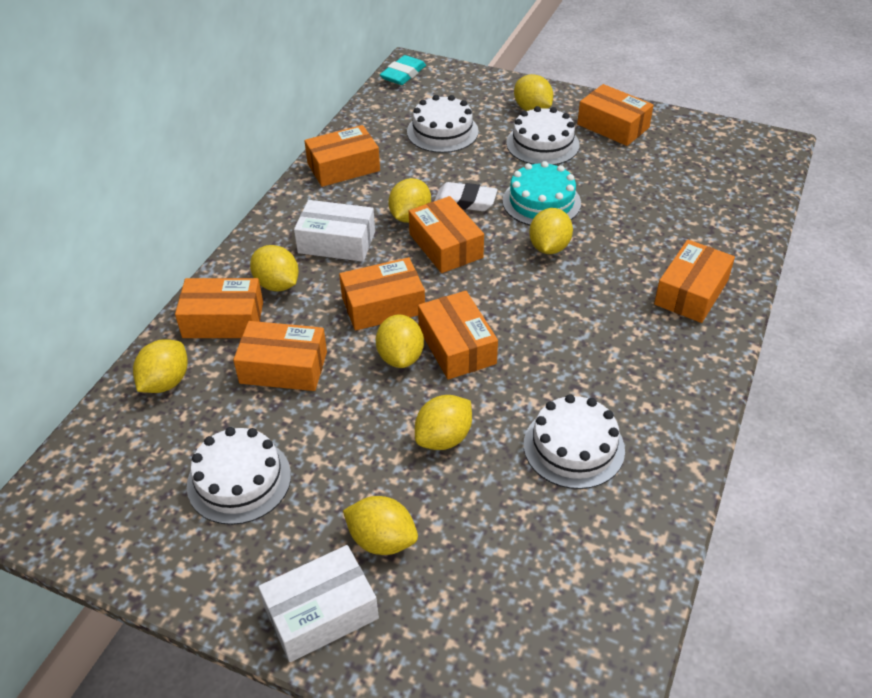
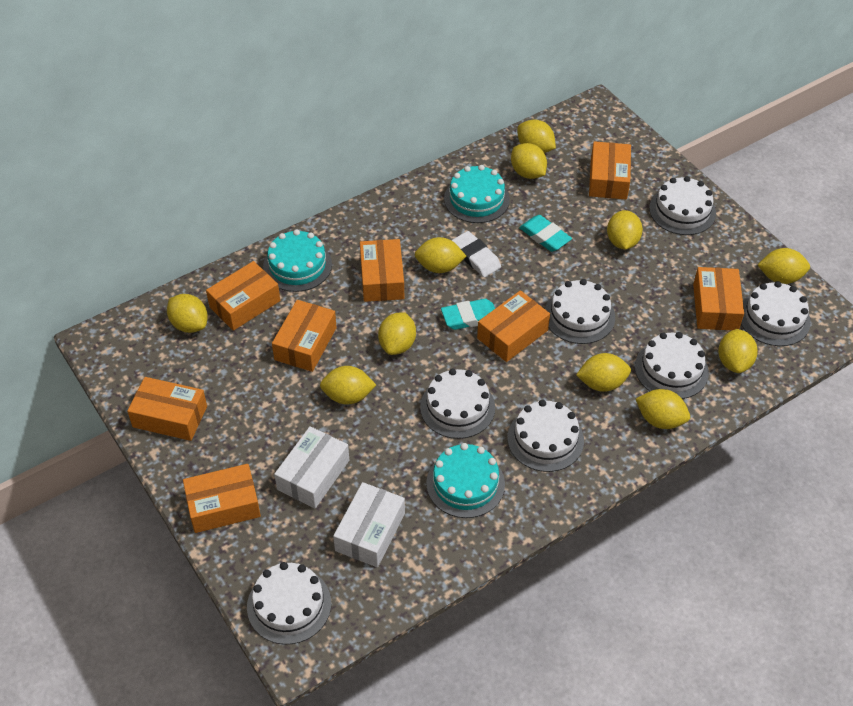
turquoise cake: [502,161,581,225] = 1 -> [263,229,332,292] [426,443,505,518] [444,165,510,223] = 3
turquoise eraser: [380,55,426,85] = 1 -> [441,299,495,330] [519,215,572,252] = 2
white cake: [187,427,291,525] [407,95,479,153] [506,106,579,165] [524,394,625,489] = 4 -> [247,562,331,644] [420,369,495,439] [507,400,584,472] [545,279,615,344] [635,332,709,399] [649,176,716,235] [741,281,811,346] = 7
yellow lemon: [133,339,188,393] [250,245,299,292] [343,496,418,555] [376,315,424,368] [388,178,431,223] [415,395,472,450] [514,74,553,111] [529,208,573,254] = 8 -> [167,294,208,333] [320,366,376,405] [378,312,416,355] [415,237,466,273] [511,143,547,179] [517,120,556,153] [576,353,631,392] [607,210,643,249] [636,389,690,429] [718,329,758,373] [758,248,810,284] = 11

